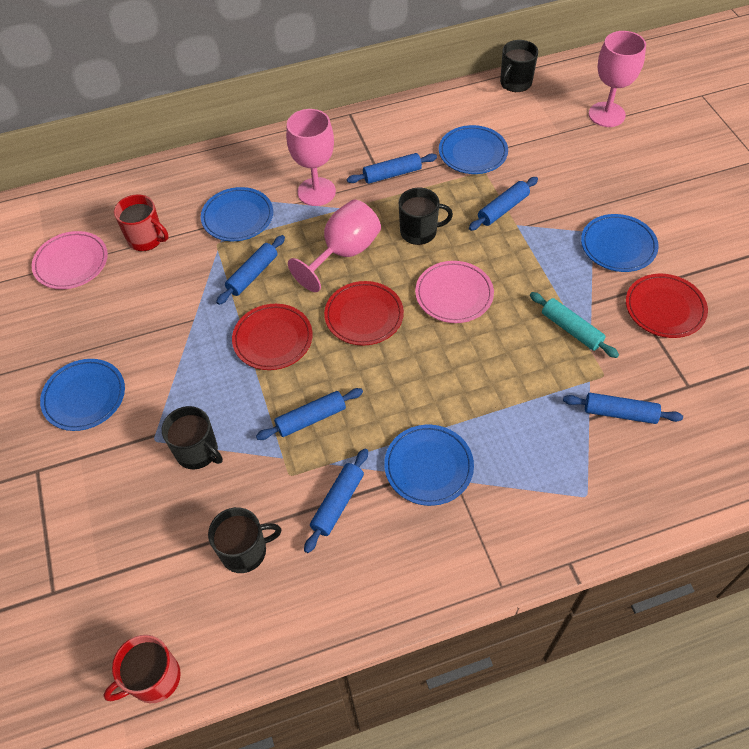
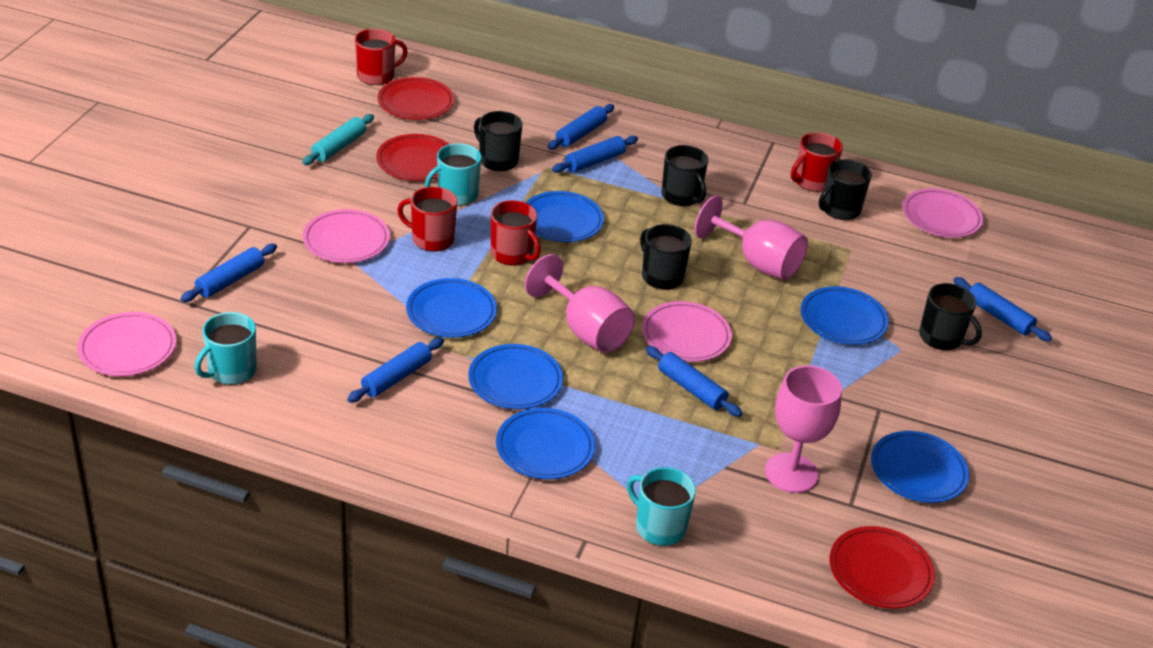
black mug: [162,406,223,469] [208,507,282,573] [399,188,453,245] [500,40,538,92] = 4 -> [474,111,522,171] [640,224,692,290] [662,145,708,206] [819,159,872,220] [919,283,982,351] = 5
blue plate: [40,359,125,431] [201,187,273,241] [384,425,474,506] [439,125,508,174] [581,214,659,272] = 5 -> [406,278,497,338] [468,344,563,409] [496,408,595,479] [525,191,604,242] [801,286,889,345] [871,431,969,503] = 6
pink plate: [32,231,108,289] [415,261,494,323] = 2 -> [77,312,176,376] [303,209,390,263] [642,301,732,362] [902,188,983,238] = 4
red mug: [103,635,181,703] [114,194,169,251] = 2 -> [355,29,408,85] [397,187,457,252] [491,200,541,266] [791,132,843,192] = 4
turquoise mug: none = 0 -> [195,312,257,385] [425,143,482,206] [627,467,696,546] = 3

